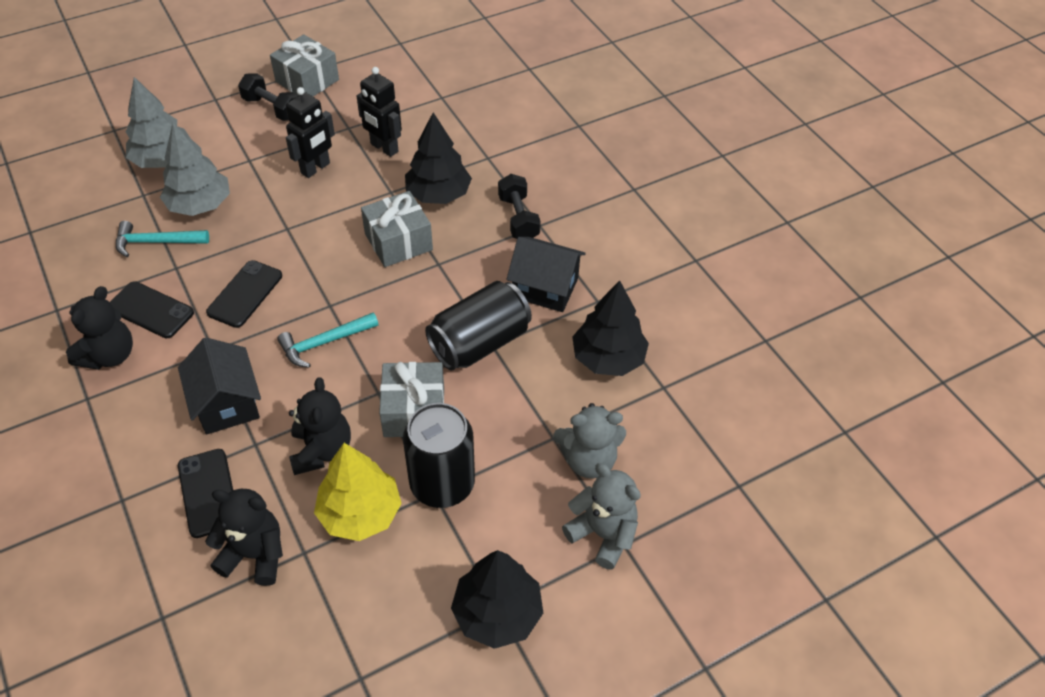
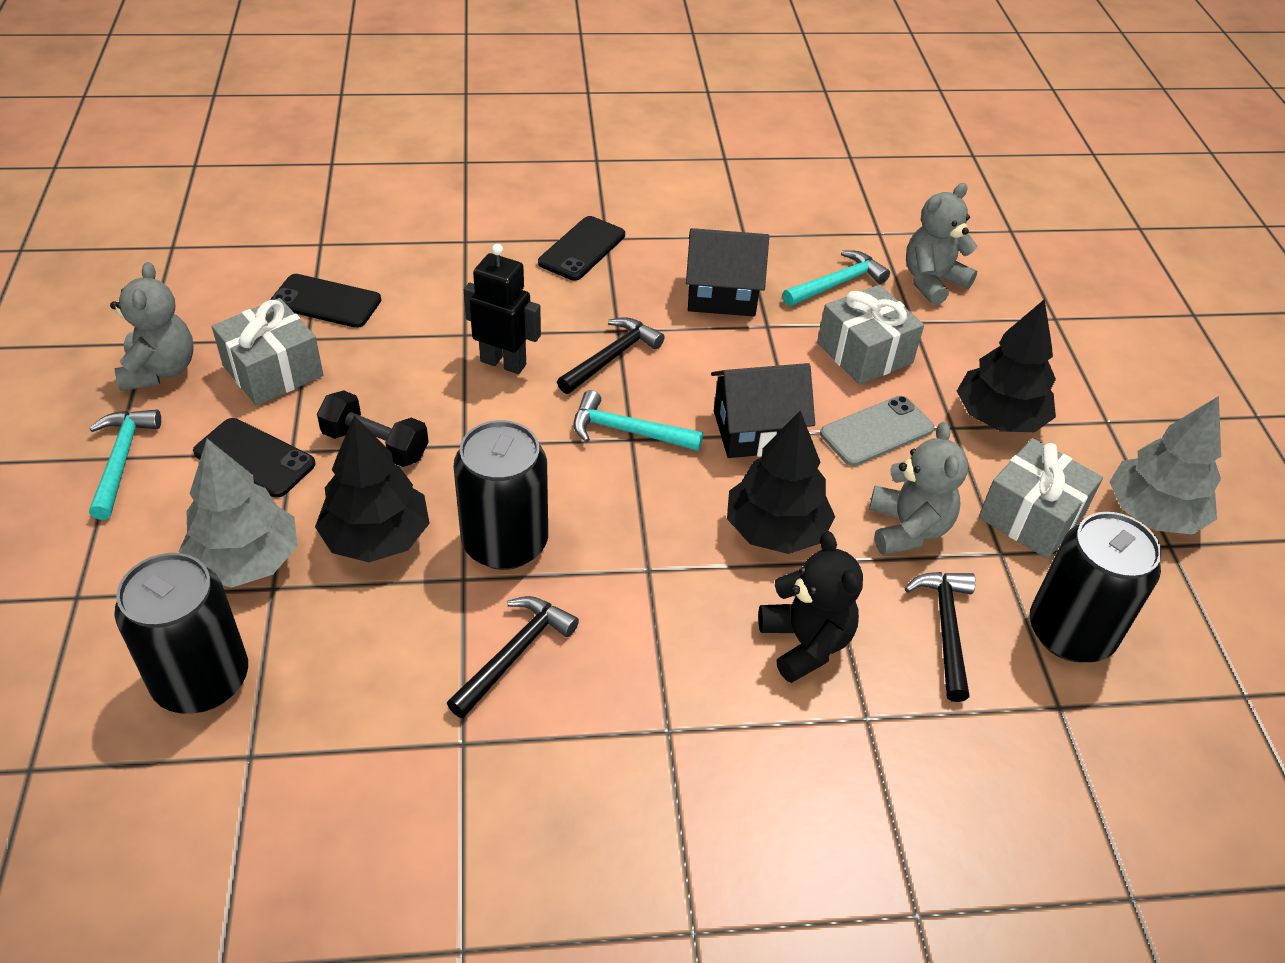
black can: [403,403,475,508] [425,281,532,371] = 2 -> [114,553,248,714] [454,420,548,570] [1030,512,1162,662] = 3
black dumbbell: [238,73,298,121] [498,174,541,239] = 2 -> [317,390,429,467] = 1
black hammer: none = 0 -> [447,596,579,718] [557,317,664,394] [905,572,976,702] = 3
black robot: [286,87,335,178] [357,67,402,157] = 2 -> [464,244,541,374] = 1
black teddy bear: [66,286,133,370] [205,489,283,586] [289,377,351,475] = 3 -> [758,531,863,683] = 1
grey phone: none = 0 -> [820,396,935,466] = 1
grey teddy bear: [554,403,626,479] [562,463,641,570] = 2 -> [110,262,194,391] [869,422,968,555] [906,183,978,305] = 3
turquoise hammer: [116,221,209,257] [277,313,378,368] = 2 -> [89,410,161,520] [573,390,703,451] [783,250,890,306] = 3
yellow tree: [314,443,402,541] = 1 -> none = 0

